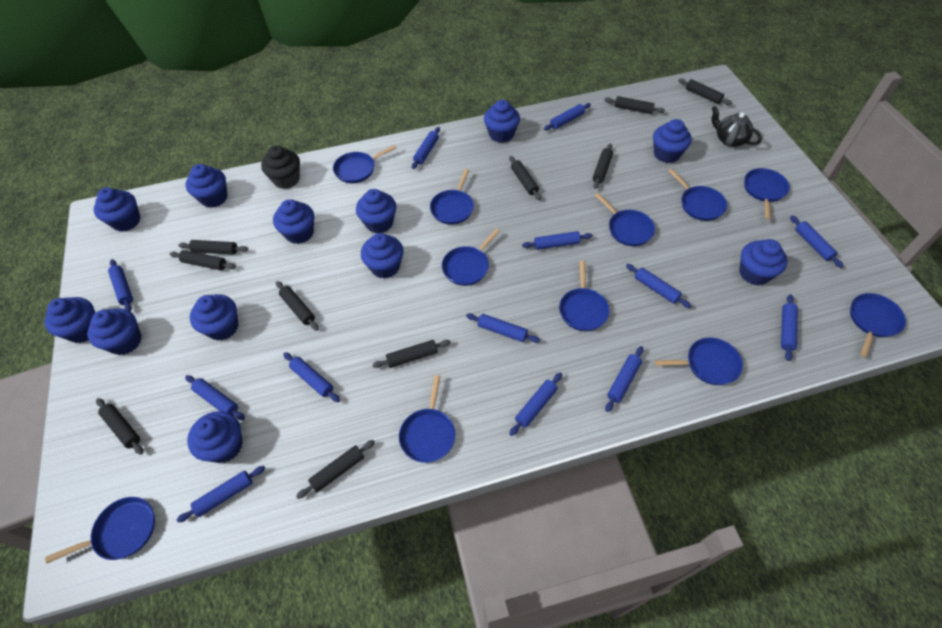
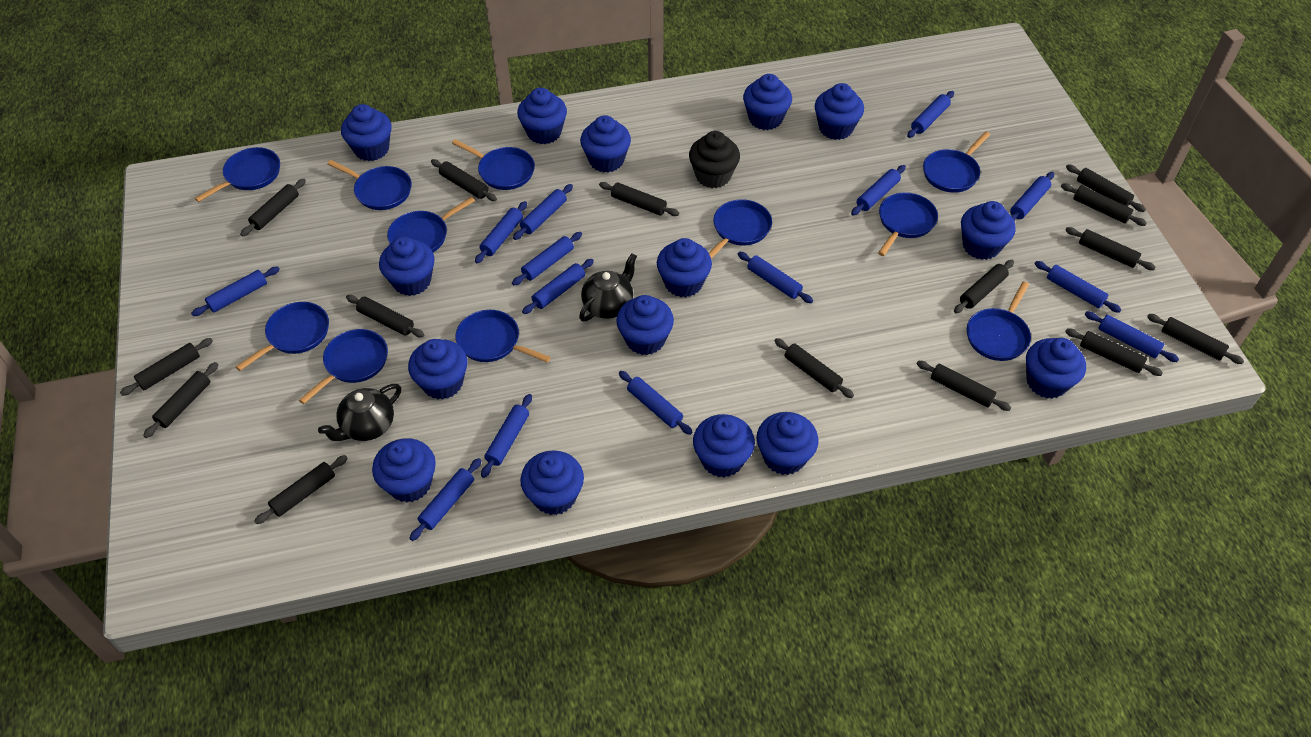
black rolling pin: [96,398,143,455] [170,250,236,270] [178,240,248,255] [276,281,318,331] [296,440,375,499] [372,340,451,368] [509,156,541,200] [593,144,613,189] [605,96,665,114] [678,78,732,105] = 10 -> [120,338,213,396] [143,362,218,438] [240,179,306,236] [254,455,347,524] [346,295,424,337] [431,159,497,201] [599,182,679,216] [774,338,854,398] [917,361,1011,411] [954,260,1014,313] [1061,183,1147,226] [1065,329,1163,376] [1066,164,1146,212] [1066,227,1155,270] [1147,314,1244,364] = 15
black teapot: [711,106,762,147] = 1 -> [318,384,401,441] [579,253,637,321] = 2
blue cupcake: [44,297,95,343] [87,308,141,355] [94,188,141,232] [186,164,228,208] [187,411,243,463] [190,294,239,341] [273,199,314,244] [356,189,396,233] [361,233,404,278] [484,100,520,143] [653,119,692,163] [739,239,787,285] = 12 -> [341,104,392,161] [372,438,436,502] [379,237,435,296] [408,339,467,400] [517,88,567,144] [520,450,584,515] [580,115,631,173] [616,295,674,355] [657,238,712,298] [693,414,755,478] [743,74,792,130] [756,412,819,475] [815,83,864,140] [961,201,1016,260] [1026,338,1086,398] = 15
blue rolling pin: [108,259,133,312] [177,466,265,523] [185,375,245,420] [283,352,340,402] [412,127,440,169] [466,313,540,343] [509,372,562,436] [522,231,592,250] [544,103,591,130] [605,346,643,412] [626,264,691,308] [781,294,798,361] [790,215,843,268] = 13 -> [191,266,280,316] [409,458,481,541] [475,201,527,264] [481,394,532,478] [512,232,582,286] [513,184,573,240] [522,259,594,314] [619,371,692,435] [738,252,813,303] [851,165,906,215] [907,91,954,138] [1010,172,1054,222] [1035,261,1121,313] [1085,311,1179,362] = 14

